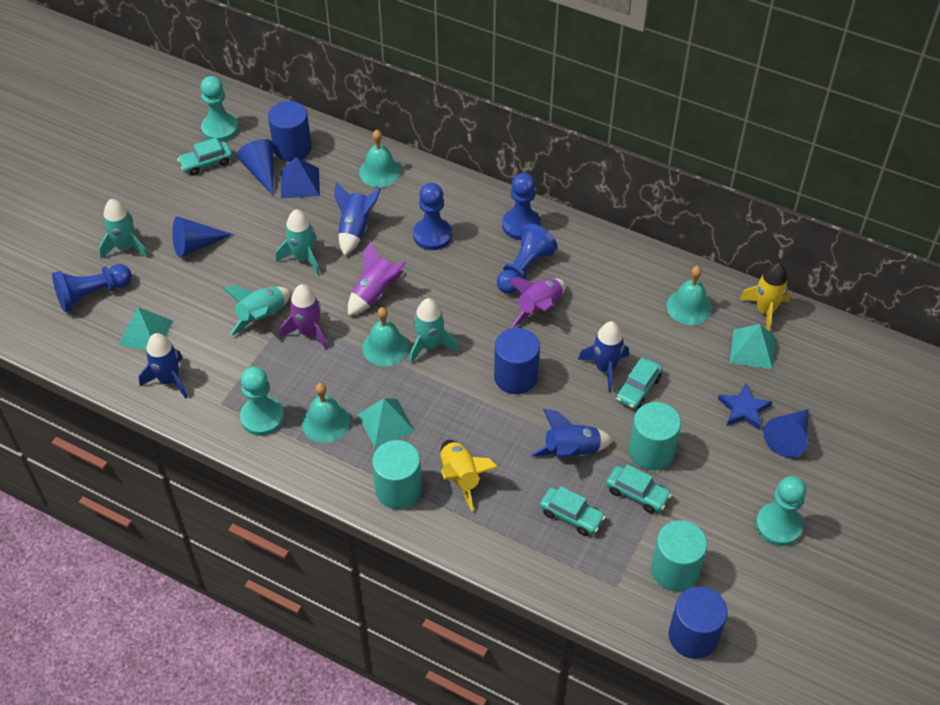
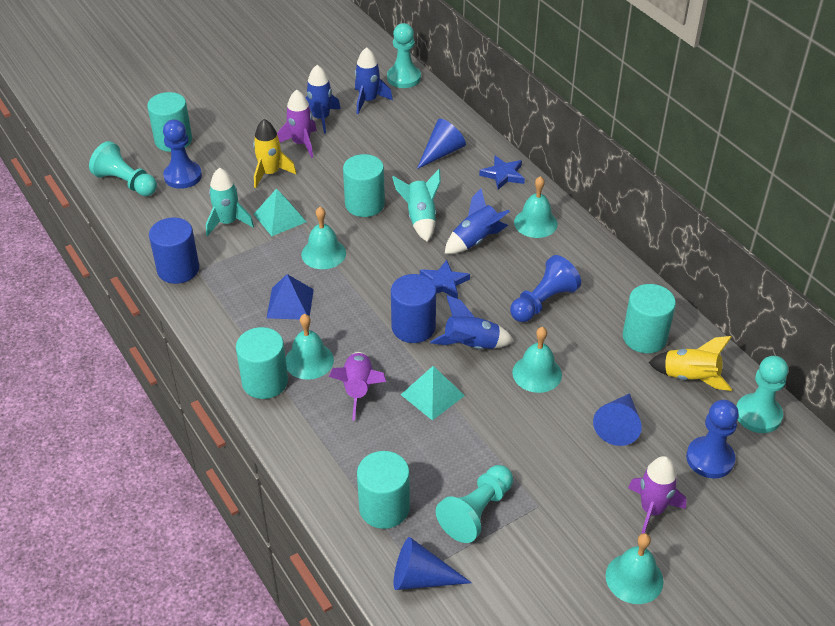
blue cylinder: [268,101,312,162] [494,328,540,394] [669,586,728,659] = 3 -> [149,218,199,284] [391,274,436,343] = 2
blue pawn: [52,264,132,312] [413,183,452,250] [497,224,557,294] [502,173,541,240] = 4 -> [163,119,202,189] [510,255,581,322] [686,400,739,479] = 3
blue star: [718,383,772,430] = 1 -> [420,260,470,299] [479,156,525,190] = 2
turquoise bell: [302,383,350,443] [359,130,401,187] [362,307,409,366] [666,266,712,325] = 4 -> [286,314,334,380] [301,207,346,269] [512,327,562,393] [514,176,558,238] [606,533,664,604] = 5
turquoise car: [177,138,233,176] [540,486,606,536] [606,464,672,513] [616,358,662,409] = 4 -> none = 0
turquoise cylinder: [372,440,422,509] [629,402,681,470] [651,520,707,591] = 3 -> [147,92,192,152] [236,327,288,399] [343,154,385,217] [357,451,410,529] [623,284,676,353] = 5
turquoise pawn: [200,76,238,142] [240,367,284,436] [756,476,806,546] = 3 -> [89,141,157,196] [387,23,421,88] [436,465,513,543] [736,356,788,433] = 4
turquoise pyramid: [119,307,173,351] [357,398,415,447] [730,324,775,370] = 3 -> [254,189,306,236] [401,366,465,420] = 2
turquoise rocket: [99,199,149,258] [223,285,291,336] [276,209,320,275] [409,298,458,363] = 4 -> [206,168,254,236] [392,169,441,242] = 2

